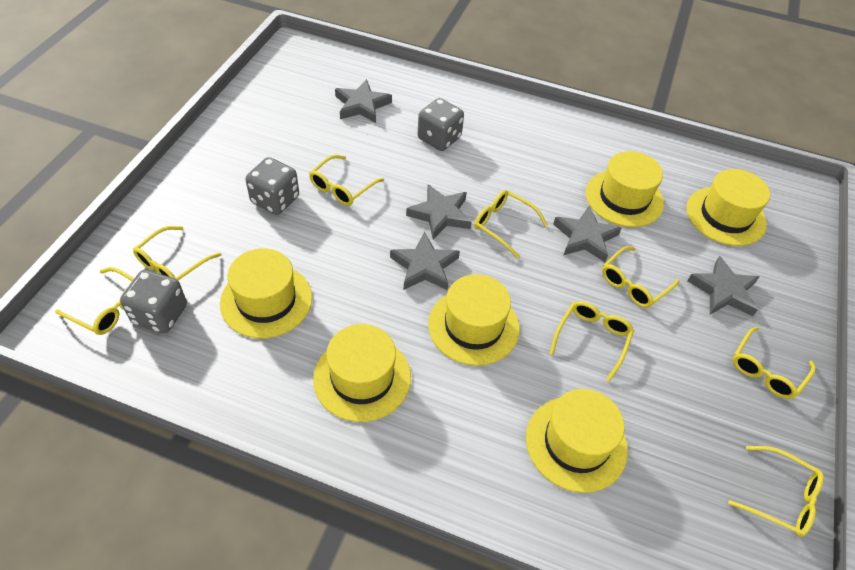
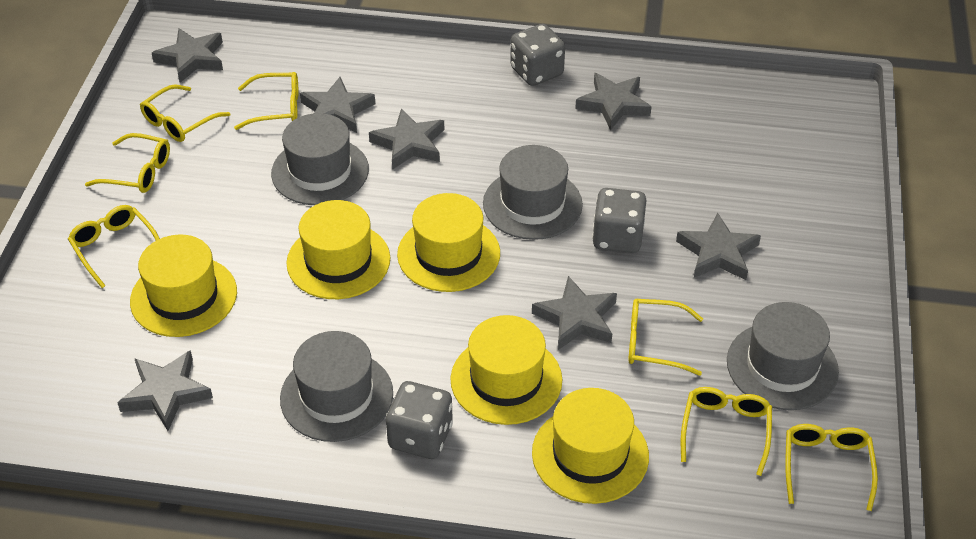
grey hat: none = 0 -> [271,113,369,205] [280,331,393,442] [483,145,583,240] [727,302,839,410] = 4
grey star: [335,79,392,123] [390,232,460,291] [406,184,472,239] [553,206,621,262] [687,256,759,316] = 5 -> [118,350,213,431] [152,28,223,82] [300,77,375,133] [369,109,445,170] [532,276,617,350] [575,73,651,131] [676,213,761,280] = 7
yellow glasses: [55,267,134,335] [133,226,221,280] [309,155,384,206] [474,190,548,258] [549,301,634,382] [602,246,680,308] [728,446,824,537] [733,327,816,399] = 8 -> [68,205,160,288] [85,133,170,193] [140,85,231,142] [234,72,298,130] [628,299,703,376] [681,387,772,476] [785,424,878,511] = 7
yellow hat: [220,248,312,338] [313,324,411,422] [428,274,519,366] [526,389,628,493] [586,151,664,227] [686,169,770,246] = 6 -> [130,235,237,337] [286,200,390,299] [397,193,500,292] [450,315,562,425] [532,388,649,504] = 5

